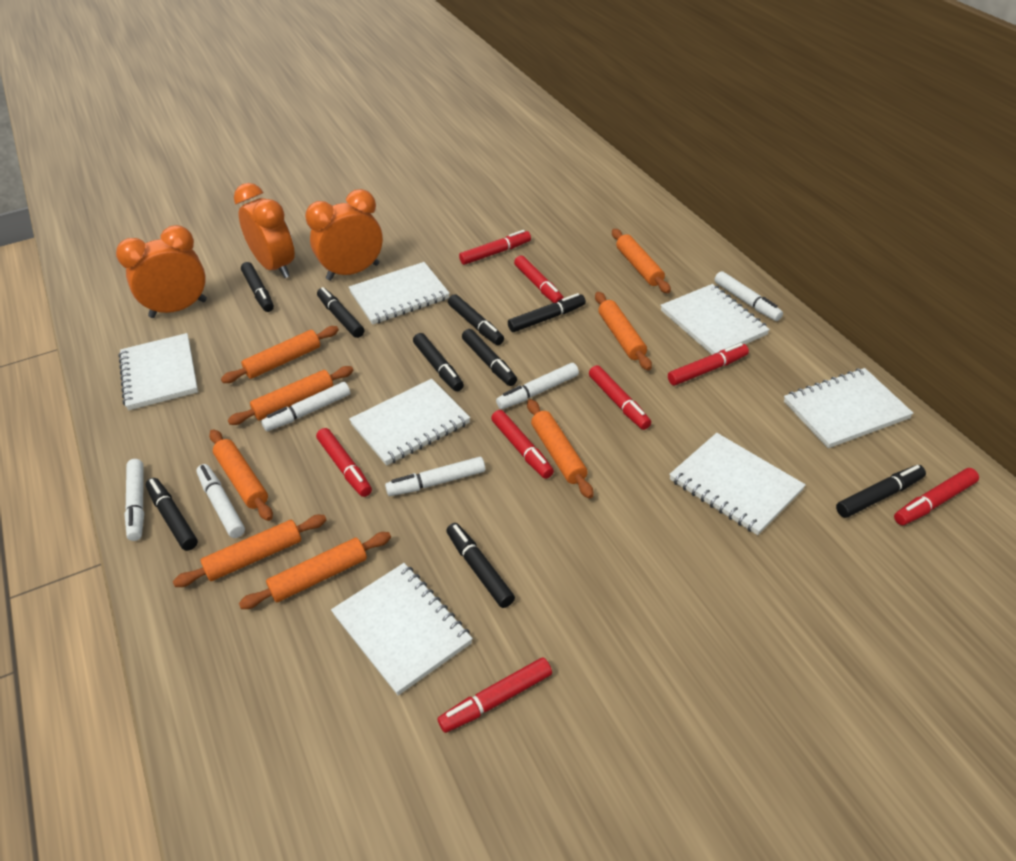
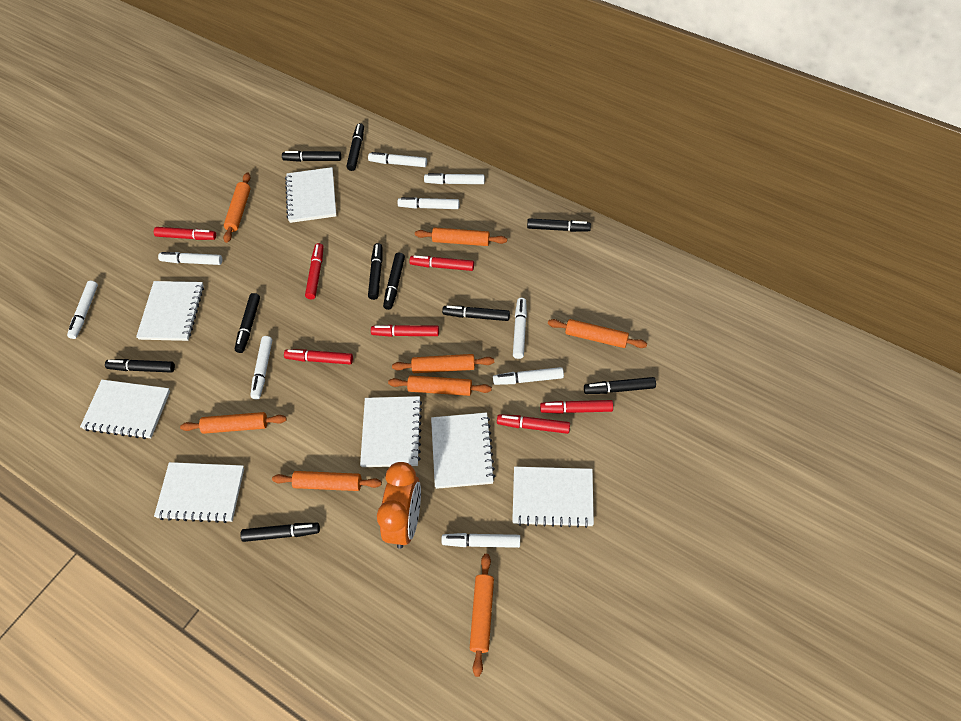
black marker: [146,478,198,551] [241,262,274,312] [317,287,364,338] [413,333,464,391] [446,523,515,608] [448,294,504,345] [462,329,517,386] [508,293,586,332] [836,465,926,518] = 9 -> [105,359,175,373] [235,293,260,353] [240,523,320,542] [282,151,341,162] [346,123,364,171] [368,243,382,300] [383,253,405,310] [442,306,510,321] [527,218,591,232] [584,377,656,394] = 10
orange clock: [116,225,207,318] [234,183,295,278] [305,189,383,281] = 3 -> [377,462,421,549] = 1
red marker: [316,428,372,497] [437,657,552,733] [459,230,531,265] [491,410,554,479] [514,256,564,303] [589,365,651,430] [668,343,749,386] [894,468,979,525] = 8 -> [154,227,216,240] [284,349,353,364] [305,243,323,299] [371,325,439,337] [409,255,474,271] [497,414,570,434] [540,400,613,414] = 7
white marker: [124,459,144,541] [196,464,245,538] [261,382,350,431] [385,457,485,496] [496,363,579,409] [715,271,783,321] = 6 -> [67,281,98,339] [158,252,222,265] [250,336,272,399] [368,152,427,167] [398,197,459,209] [424,173,485,184] [442,533,520,548] [493,367,564,385] [513,298,527,359] = 9

